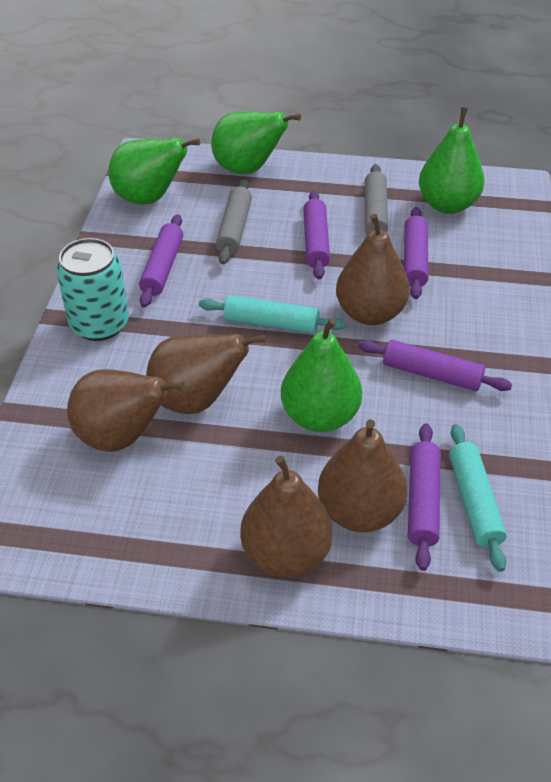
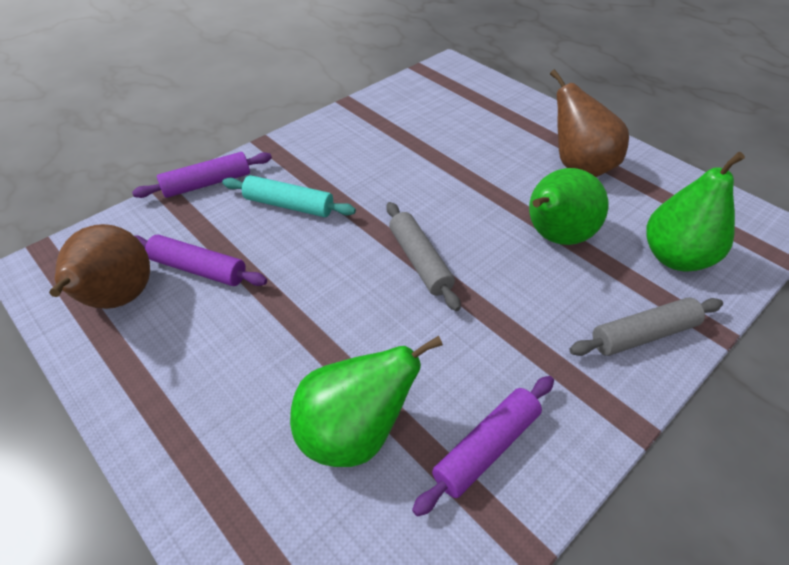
brown pear: [67,369,185,452] [146,334,267,414] [240,456,333,577] [318,419,407,532] [336,214,410,325] = 5 -> [49,224,150,309] [550,69,629,177] = 2
green pear: [109,138,200,205] [211,111,301,174] [281,318,362,432] [419,107,485,214] = 4 -> [290,336,443,467] [529,168,608,245] [646,152,745,271] = 3
purple rolling pin: [139,214,183,307] [304,190,330,279] [358,340,512,391] [404,207,428,299] [408,423,440,571] = 5 -> [132,152,272,198] [135,235,267,286] [412,376,554,517] = 3
turquoise can: [56,238,129,341] = 1 -> none = 0
turquoise rolling pin: [199,295,346,333] [449,424,507,572] = 2 -> [222,175,356,217] = 1

